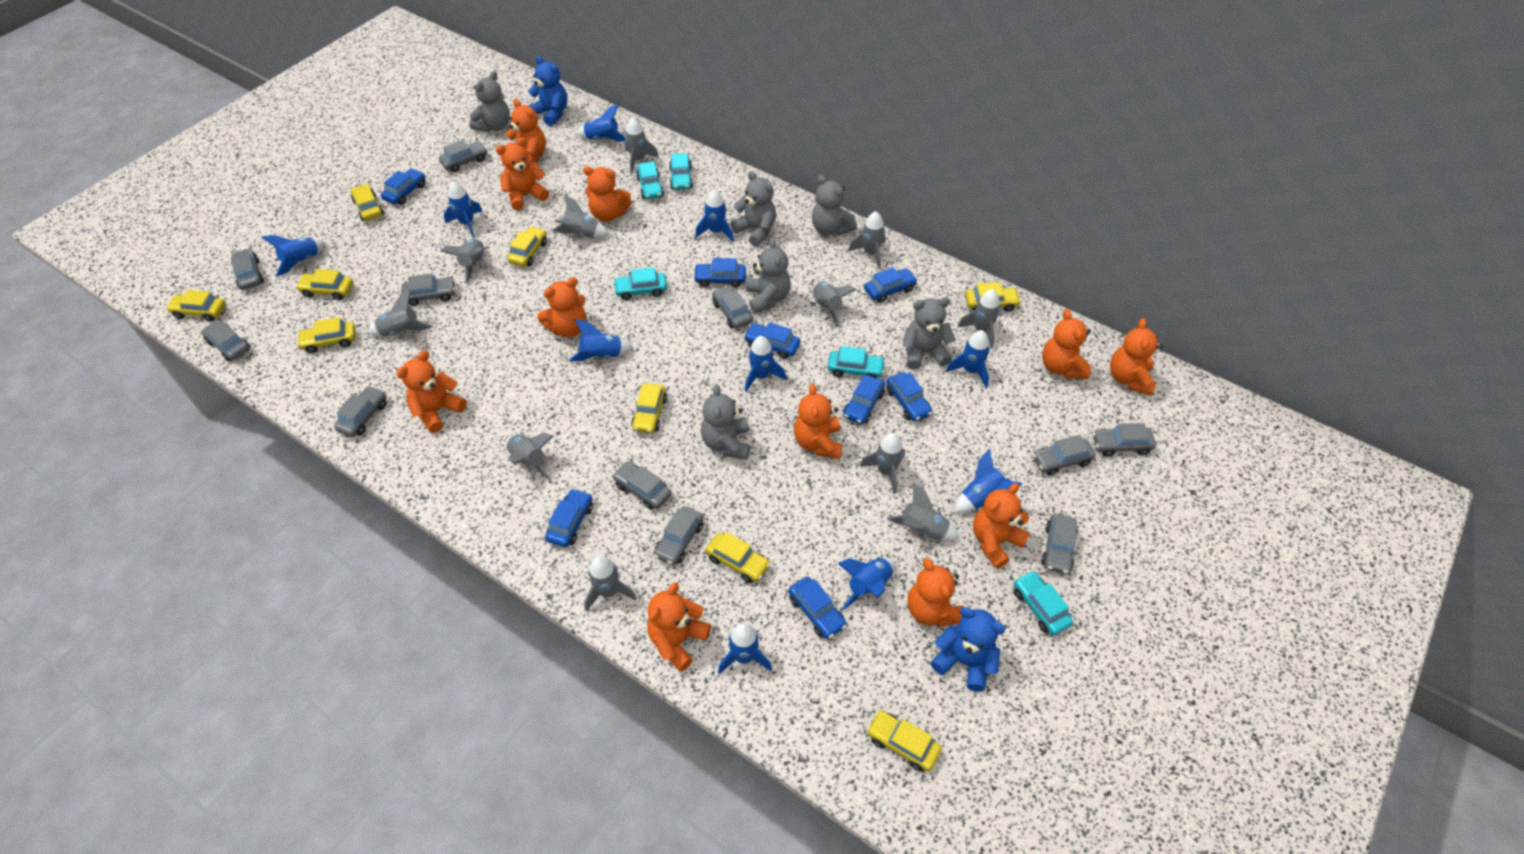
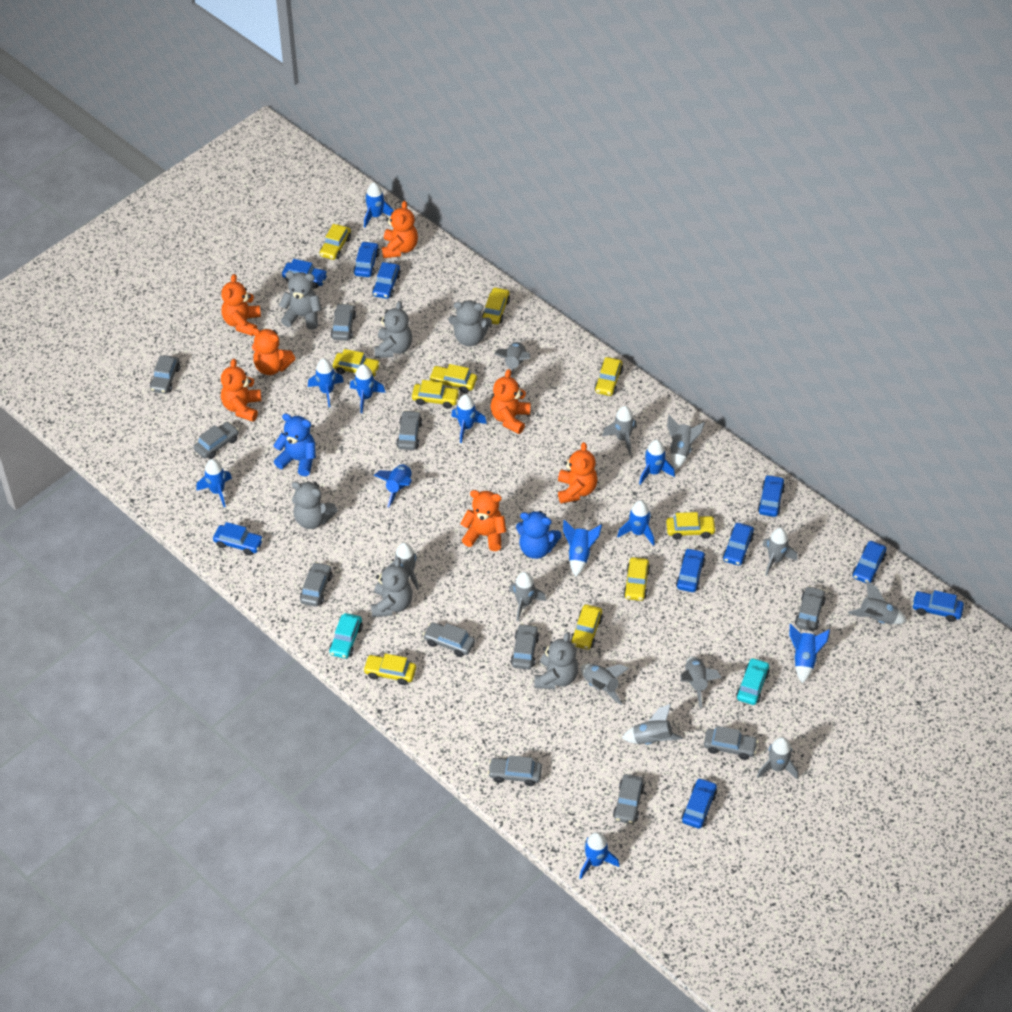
blue car: [381,168,426,205] [545,488,593,548] [693,258,746,288] [744,322,801,359] [789,577,847,639] [843,375,885,424] [864,267,918,303] [886,372,932,422] = 8 -> [213,522,264,556] [282,259,328,289] [353,241,380,277] [372,262,401,299] [676,548,706,592] [681,778,717,829] [722,523,754,566] [757,475,785,517] [852,541,887,583] [912,590,964,622] = 10
blue rocket: [261,235,326,277] [444,181,483,237] [569,319,634,361] [577,104,625,142] [695,189,734,242] [718,623,772,674] [745,336,786,392] [838,558,895,610] [946,330,990,388] [954,449,1022,513] = 10 -> [196,459,232,507] [308,358,344,407] [350,364,386,413] [364,182,394,228] [374,464,412,507] [451,394,487,443] [563,520,602,576] [579,832,620,879] [617,500,655,546] [639,439,675,485] [790,624,830,683] = 11
orange teddy bear: [396,350,467,433] [496,137,549,210] [506,99,546,165] [537,277,586,338] [583,166,632,222] [647,582,711,672] [794,384,843,459] [907,558,964,627] [973,483,1030,569] [1042,309,1091,379] [1110,318,1163,396] = 11 -> [221,274,261,336] [221,359,262,422] [251,328,296,375] [382,201,418,258] [461,490,506,551] [491,369,531,434] [558,442,597,504] = 7
turquoise car: [613,267,667,300] [636,161,664,200] [669,153,693,190] [828,346,885,378] [1014,570,1073,635] = 5 -> [329,613,363,659] [736,658,770,705] = 2
yellow car: [166,290,226,322] [296,269,353,300] [297,317,355,353] [351,184,384,221] [507,226,547,267] [631,383,667,433] [706,532,771,583] [867,711,942,772] [965,282,1021,312] = 9 -> [320,224,351,260] [333,349,380,376] [363,654,416,685] [412,380,460,409] [429,364,477,393] [482,287,510,325] [571,604,603,650] [594,357,623,396] [623,557,650,601] [666,512,716,540] = 10

